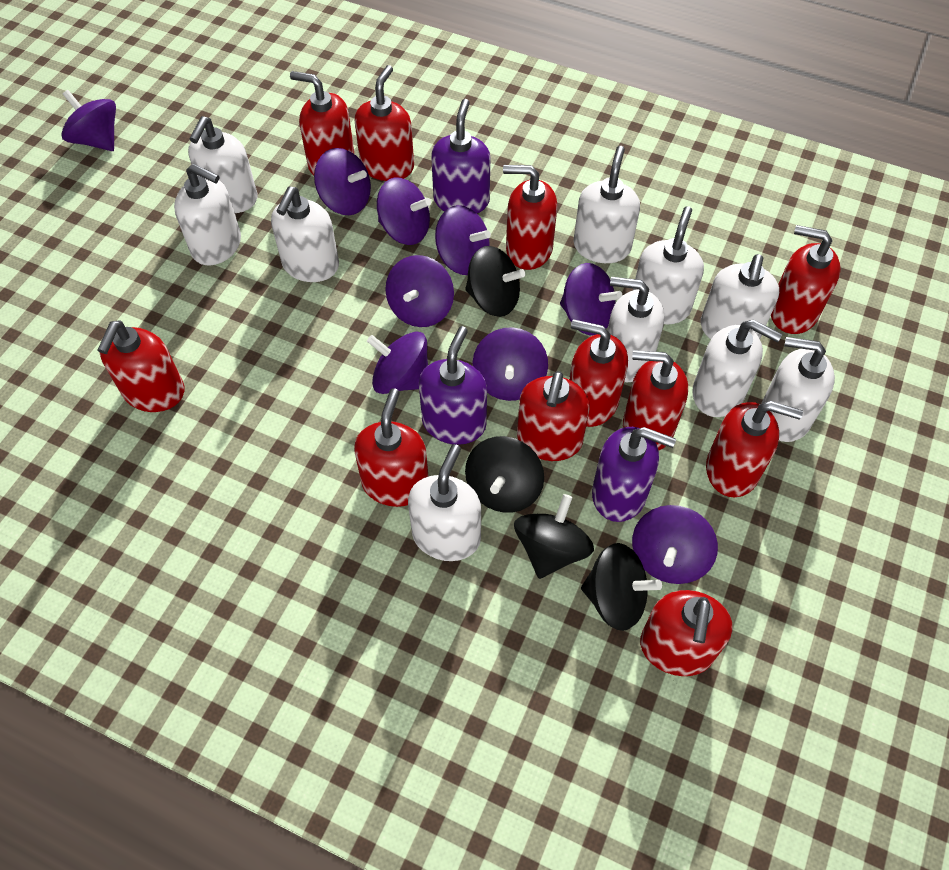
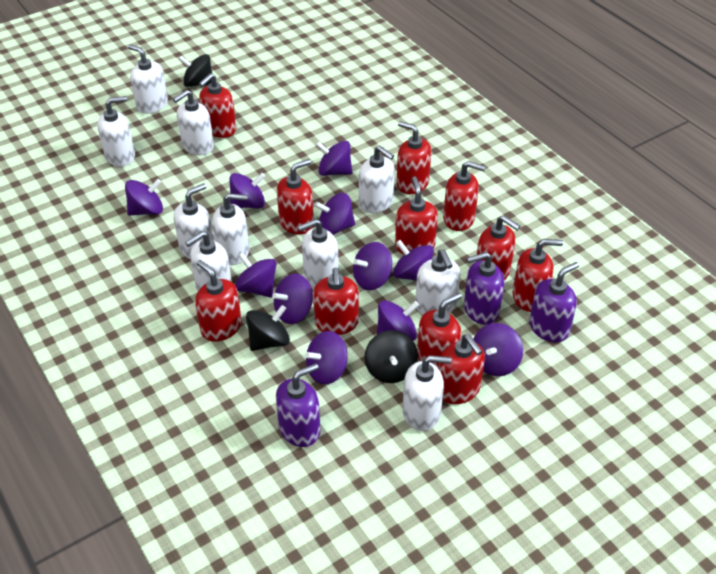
black spinning top: [465,246,525,317] [465,436,544,513] [514,494,594,579] [581,543,662,631] = 4 -> [179,54,212,87] [246,305,290,351] [365,330,418,383] = 3
purple spinning top: [61,90,116,151] [314,148,371,215] [367,332,428,394] [377,178,431,245] [385,255,454,327] [435,205,491,275] [473,327,548,401] [560,263,622,336] [632,505,718,584] = 9 -> [125,179,163,216] [229,173,265,208] [235,252,277,298] [272,274,313,324] [305,331,348,385] [315,193,355,235] [316,141,352,176] [353,242,392,290] [377,300,419,341] [393,240,434,281] [474,323,523,376] = 11

